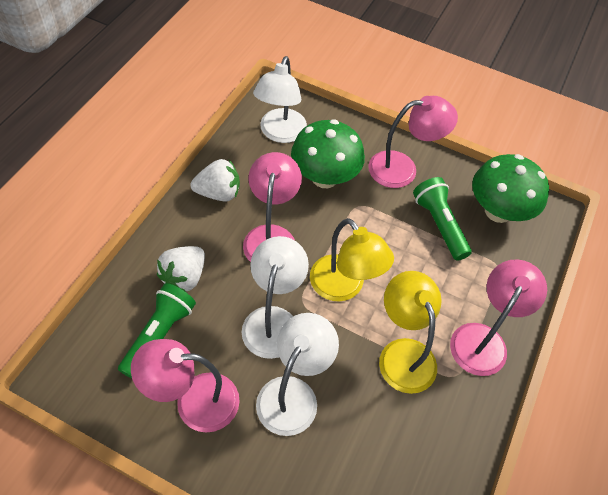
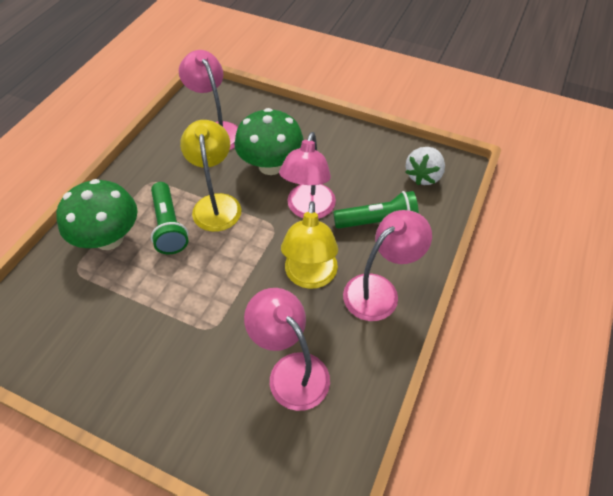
white lamp: [241,236,309,359] [253,56,307,143] [256,313,339,436] = 3 -> none = 0
white strawberry: [157,246,205,292] [191,159,240,202] = 2 -> [406,147,445,185] = 1

